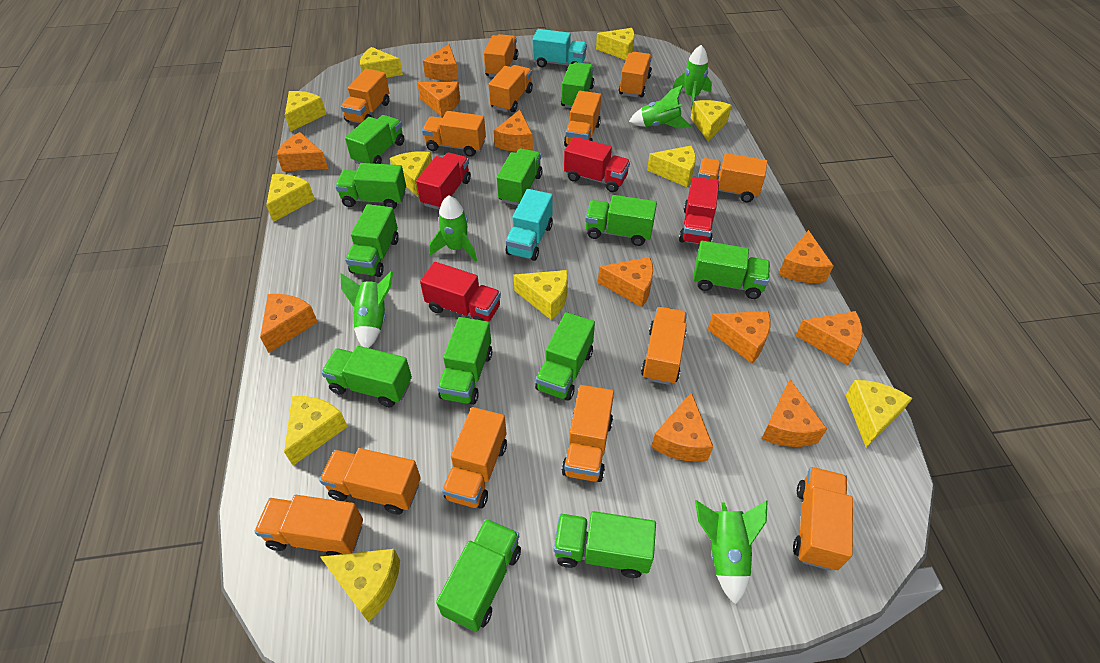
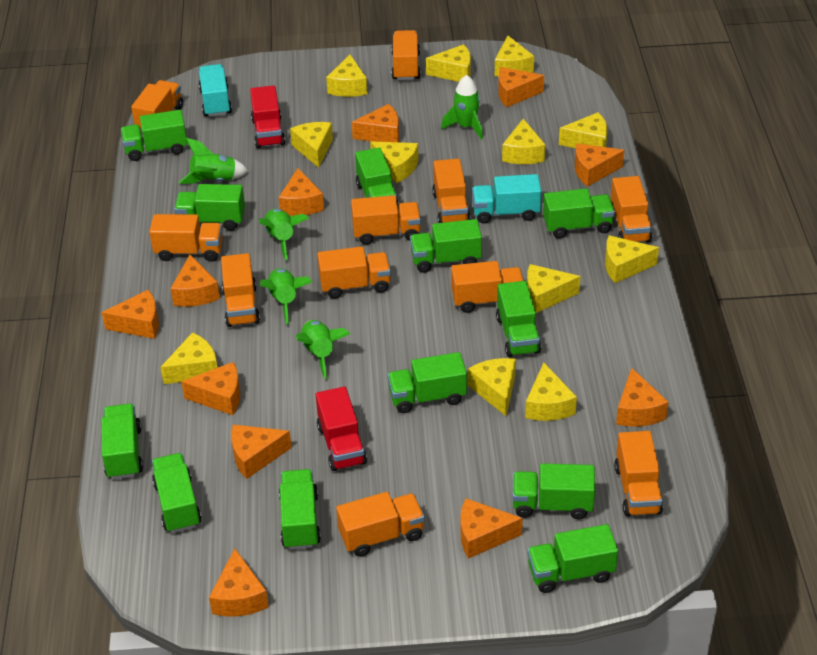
orange truck: [254,495,363,556] [319,448,421,515] [341,69,390,124] [422,111,486,157] [442,407,507,509] [484,34,518,77] [488,65,533,112] [562,385,614,482] [564,91,601,147] [619,52,652,97] [641,307,687,385] [698,153,767,202] [793,467,853,570] = 13 -> [131,80,183,132] [149,214,223,262] [221,253,260,327] [317,246,391,299] [336,492,425,557] [351,195,421,245] [392,30,421,80] [432,159,471,223] [451,261,524,313] [611,176,652,243] [614,431,663,516] = 11
red truck: [416,153,471,210] [420,262,501,322] [564,137,630,192] [679,177,719,244] = 4 -> [250,85,285,148] [316,387,367,471] = 2
yellow cheese: [266,174,315,222] [284,396,348,466] [285,91,326,132] [320,549,400,622] [360,47,403,78] [390,151,432,197] [514,270,568,320] [596,28,635,60] [647,146,696,187] [691,100,732,141] [846,380,913,448] = 11 -> [160,332,218,384] [290,122,333,168] [326,54,368,97] [370,142,418,183] [426,44,471,82] [468,358,516,416] [495,36,534,77] [502,119,546,164] [525,363,577,421] [527,264,581,313] [559,112,607,148] [605,235,659,283] = 12

